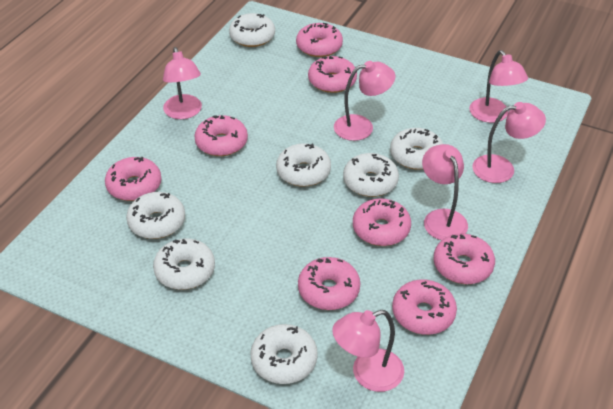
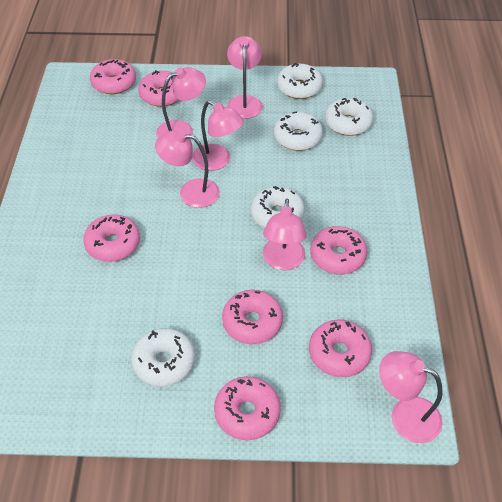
pink donut: [105,157,162,201] [194,115,248,156] [296,23,343,57] [298,257,360,310] [308,56,357,93] [353,199,411,246] [392,280,457,335] [433,234,495,284] = 8 -> [83,214,140,262] [90,59,136,94] [138,70,179,107] [214,376,281,440] [222,290,283,344] [309,320,372,377] [310,226,368,274] = 7
white donut: [126,192,185,239] [153,238,215,290] [229,13,275,47] [250,324,318,384] [276,143,331,187] [343,153,399,197] [390,128,443,170] = 7 -> [131,328,195,387] [251,186,305,228] [274,111,323,151] [277,63,323,99] [325,98,373,136] = 5

